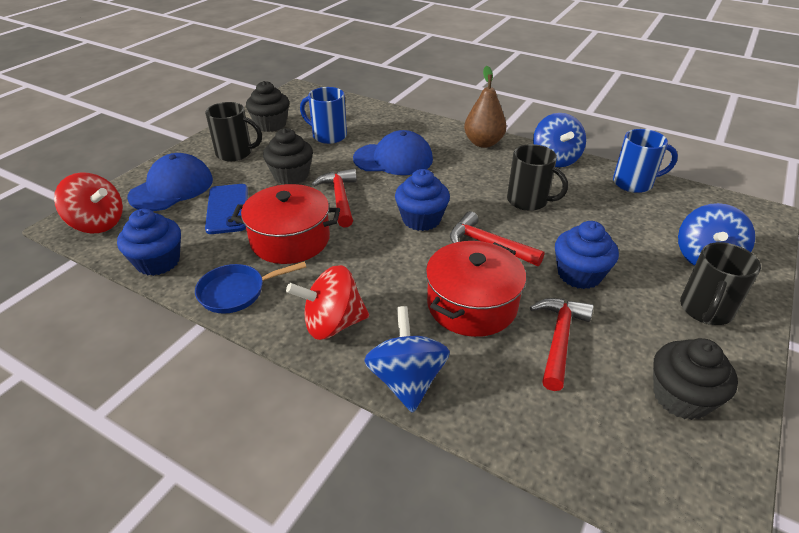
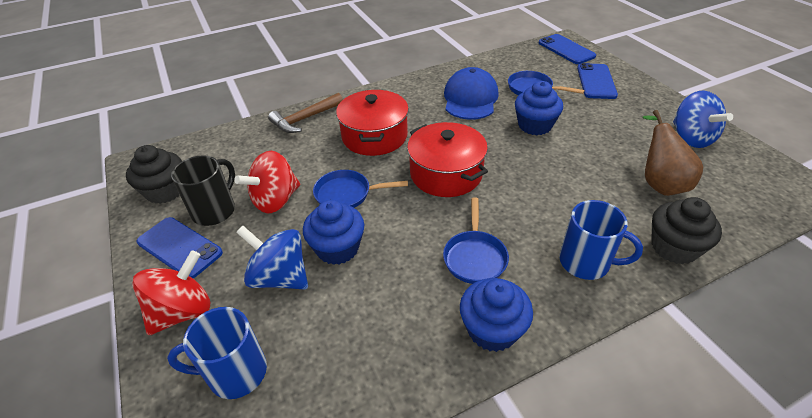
black cupcake: [246,81,289,132] [263,128,313,185] [653,338,738,420] = 3 -> [126,145,182,204] [651,197,722,264] = 2
black mug: [205,102,262,161] [507,144,568,211] [680,242,761,325] = 3 -> [171,155,235,226] = 1
blue cap: [127,153,213,211] [353,130,433,175] = 2 -> [444,67,499,120] = 1
blue pan: [195,262,306,313] = 1 -> [313,170,408,208] [443,197,509,284] [508,71,584,95] = 3
blue phone: [205,184,248,234] = 1 -> [137,217,223,278] [539,34,596,64] [577,63,618,99] = 3
blue spinning top: [364,306,450,413] [533,113,586,167] [678,203,755,266] = 3 -> [236,226,308,290] [673,90,733,148] = 2
brown hammer: none = 0 -> [268,93,343,133] = 1
red hammer: [312,169,357,228] [450,211,545,266] [530,298,594,391] = 3 -> none = 0

